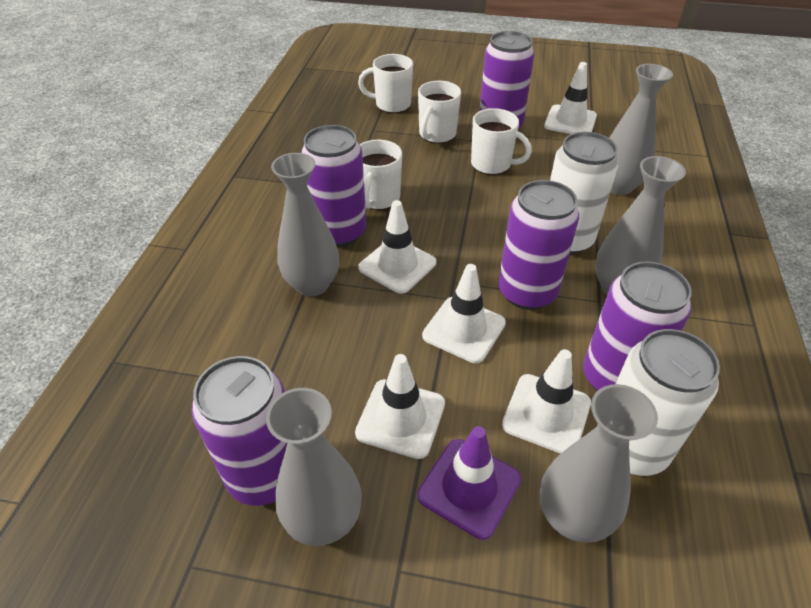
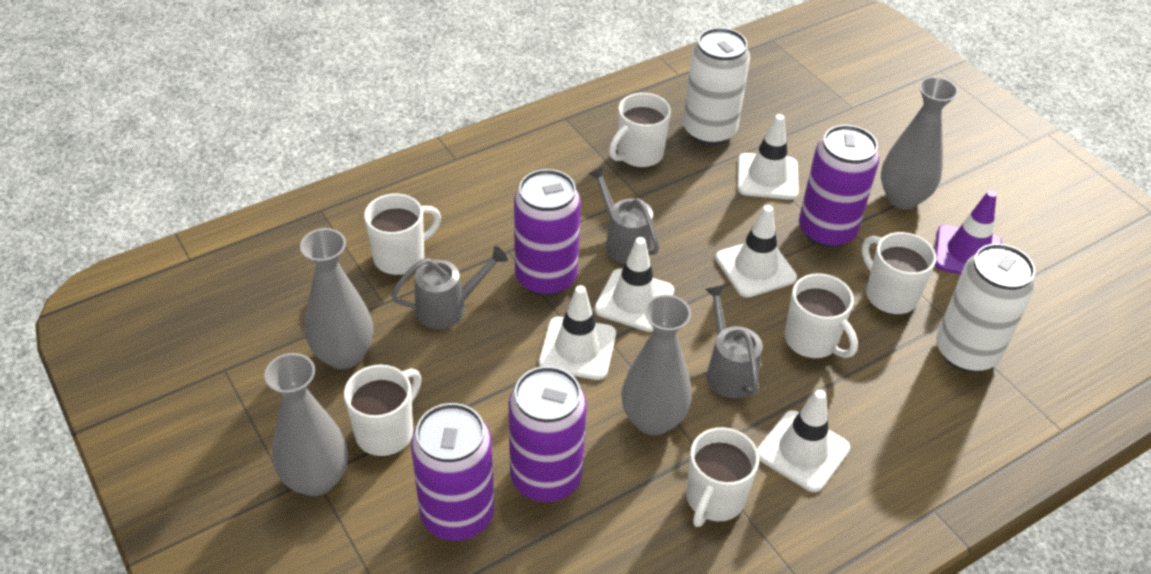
grey vase: [266,388,362,546] [271,153,339,297] [540,384,658,542] [595,156,686,295] [609,64,673,195] = 5 -> [264,353,348,496] [300,228,373,369] [621,294,692,436] [881,77,958,209] = 4
grey watering can: none = 0 -> [391,246,508,329] [588,166,659,264] [705,285,763,399] = 3
purple can: [192,356,287,506] [301,125,367,247] [479,31,534,129] [498,180,579,310] [583,261,692,391] = 5 -> [411,403,494,541] [508,366,587,502] [514,169,581,296] [799,125,879,248] = 4
white mug: [358,54,413,113] [359,140,402,210] [418,81,461,143] [471,108,532,175] = 4 -> [344,365,422,456] [364,194,441,276] [609,93,671,168] [686,427,759,527] [785,273,858,359] [862,232,936,315] = 6

